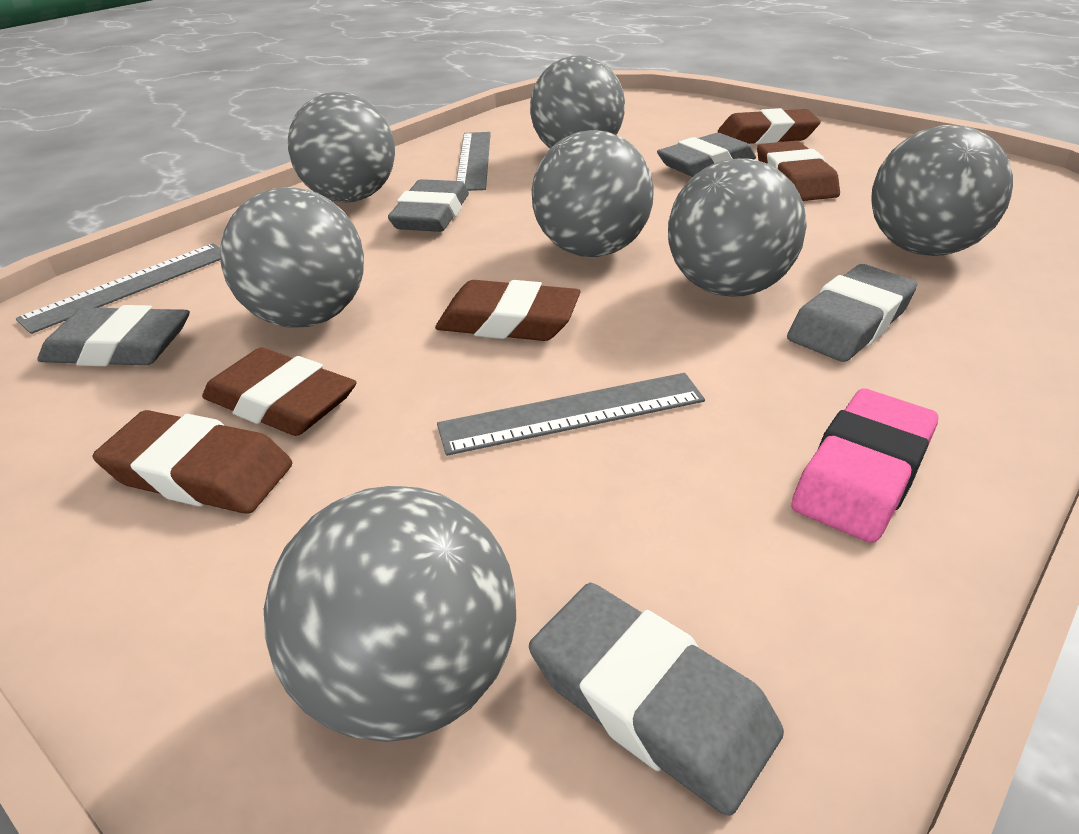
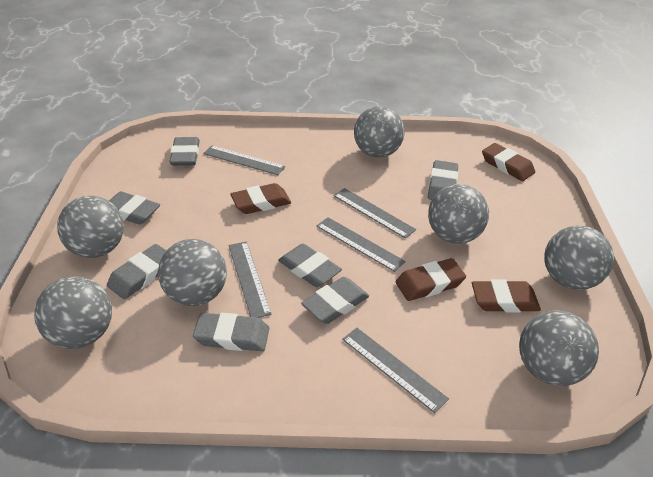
brown eraser: [93,410,292,514] [202,348,357,436] [435,280,580,341] [718,108,821,144] [757,141,840,201] = 5 -> [230,183,291,214] [395,258,466,301] [472,279,541,313] [482,143,535,181] = 4
grey eraser: [38,305,190,366] [388,179,469,232] [529,583,784,816] [657,133,756,177] [787,264,917,362] = 5 -> [107,244,167,299] [109,191,160,225] [169,137,200,166] [193,313,269,351] [278,244,342,287] [301,277,369,324] [428,160,458,200] = 7
grey ruler: [16,244,220,334] [437,373,705,456] [456,132,491,191] = 3 -> [203,145,285,175] [228,241,272,318] [317,217,406,272] [333,188,416,238] [342,328,449,413] = 5
pink eraser: [791,389,938,543] = 1 -> none = 0

